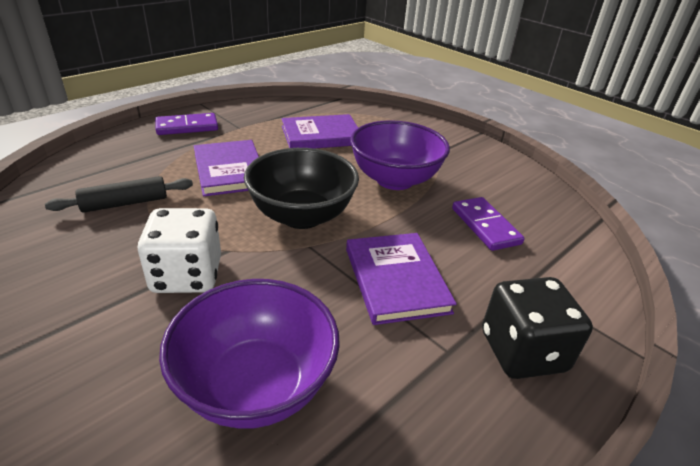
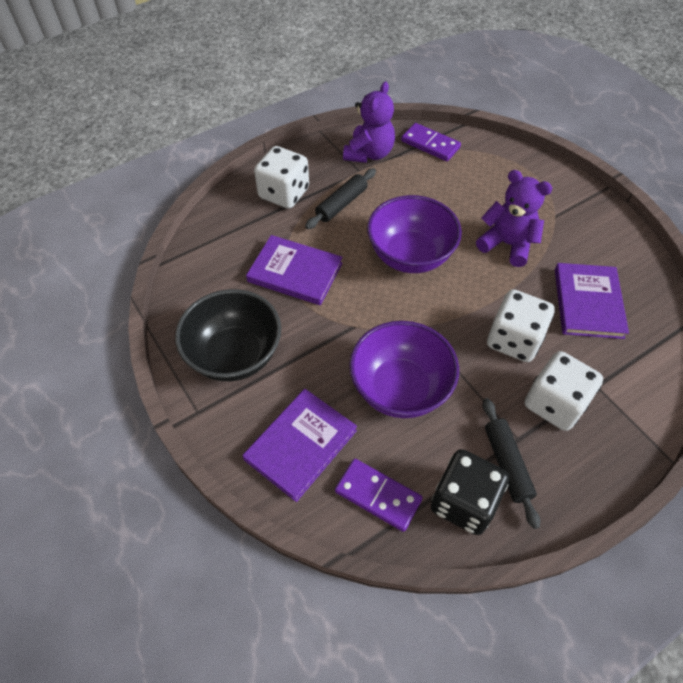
black rolling pin: [45,176,193,213] = 1 -> [305,168,376,229] [483,398,540,529] = 2
purple teddy bear: none = 0 -> [343,81,395,163] [476,170,553,267] = 2
white dice: [138,208,221,293] = 1 -> [254,146,309,209] [487,289,555,362] [525,351,603,431] = 3

